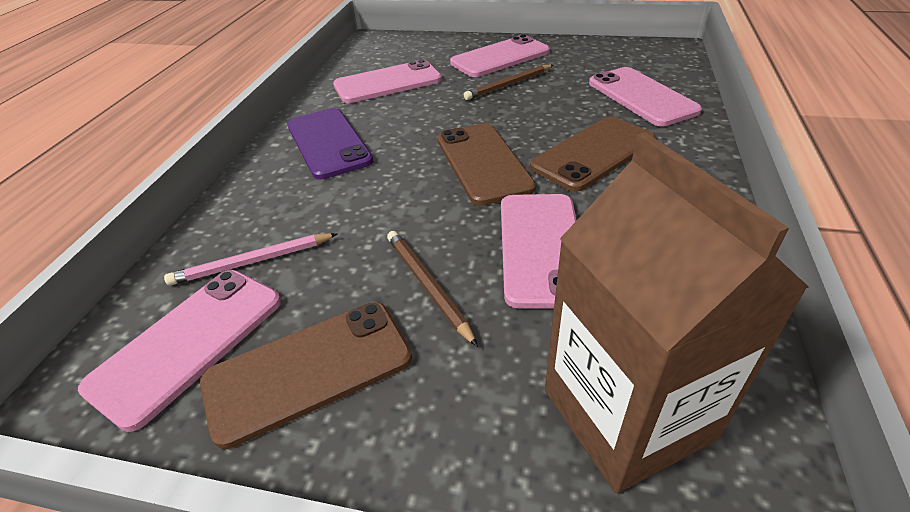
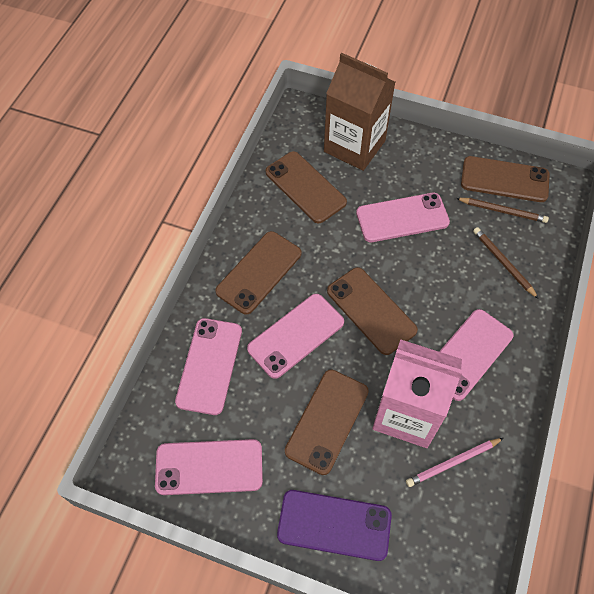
brown phone: [200,302,412,449] [437,123,536,206] [530,117,656,192] = 3 -> [215,231,301,314] [266,151,347,223] [285,369,369,475] [327,267,418,355] [461,156,550,202] = 5
pink carton: none = 0 -> [372,339,463,448] = 1

